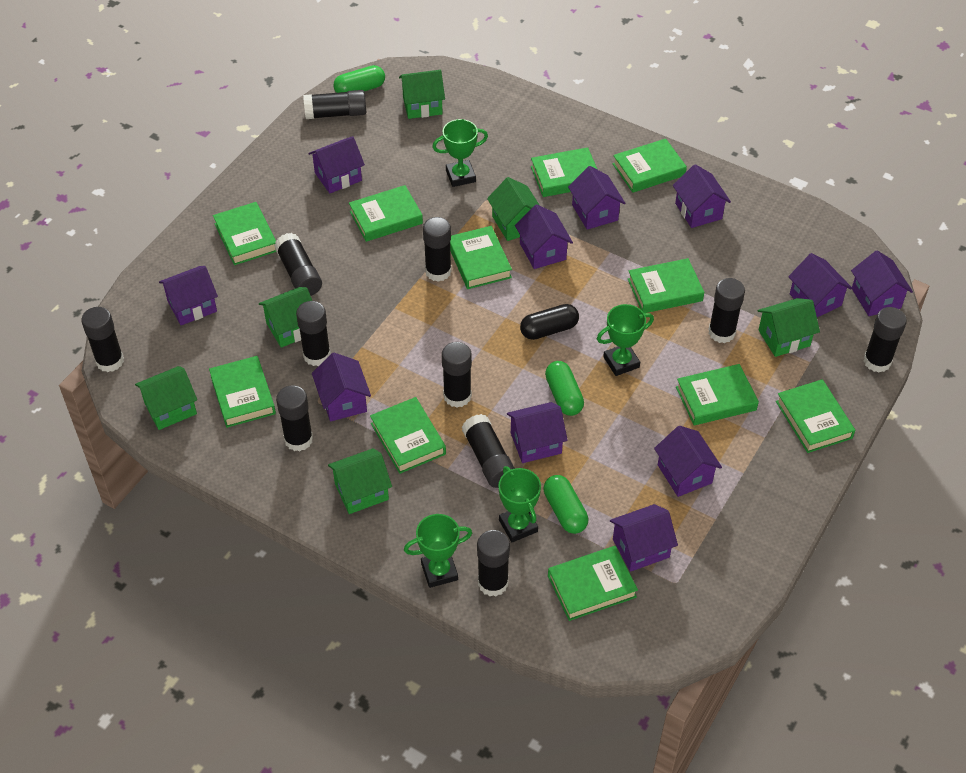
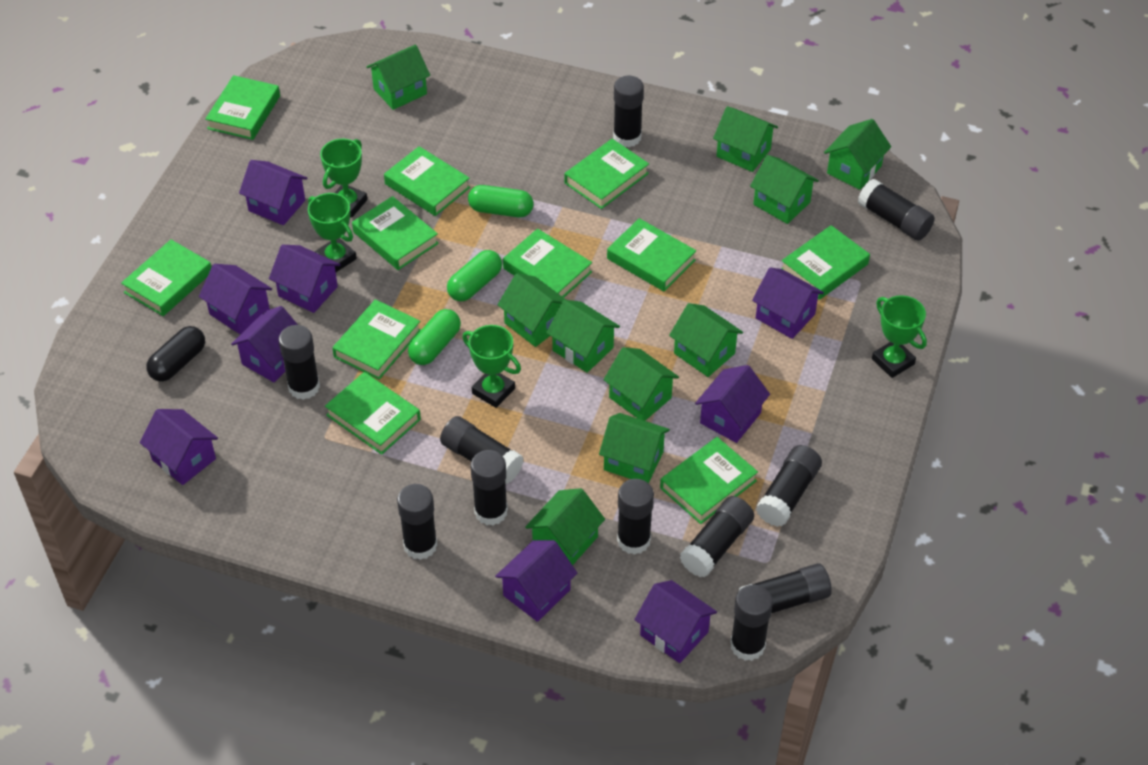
green house: [135,366,197,430] [259,287,312,348] [328,448,392,514] [399,70,445,119] [487,177,539,241] [758,298,820,357] = 6 -> [366,45,430,110] [498,273,566,347] [525,488,605,565] [546,300,620,373] [599,413,670,483] [603,347,679,421] [669,303,743,377] [713,106,778,172] [750,155,819,224] [824,119,891,190] = 10
purple house: [159,266,218,325] [308,136,365,193] [312,353,371,422] [507,402,568,463] [515,204,573,269] [568,166,625,230] [610,504,678,572] [654,426,722,497] [673,164,731,228] [788,253,852,317] [851,250,913,316] = 11 -> [140,409,218,485] [199,264,272,334] [231,306,298,382] [239,160,308,225] [269,245,340,313] [495,540,577,622] [634,580,717,663] [695,365,770,443] [752,267,824,339] = 9

